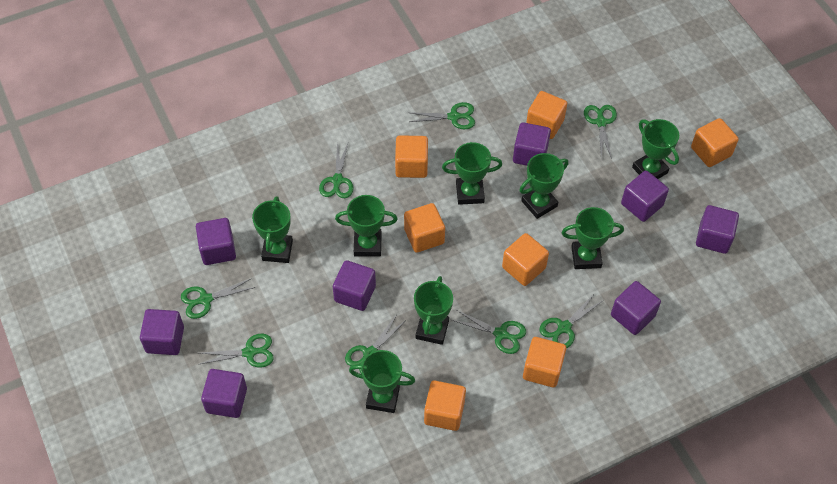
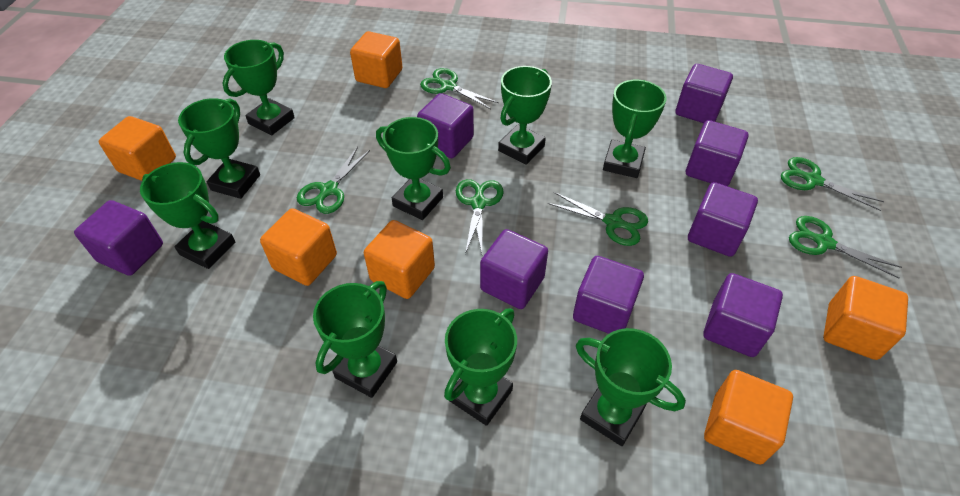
green scissors: [181,278,255,319] [198,334,274,368] [319,142,354,198] [345,314,406,374] [409,102,475,129] [452,310,526,354] [540,293,604,348] [584,105,617,159] = 8 -> [297,147,370,214] [420,68,499,109] [456,179,504,254] [547,192,648,246] [781,157,884,211] [789,216,902,278] = 6
green trophy: [252,196,293,263] [335,195,398,257] [349,350,415,413] [414,276,453,345] [442,142,502,205] [519,153,568,219] [562,207,624,269] [632,119,679,179] = 8 -> [140,162,235,269] [178,98,260,199] [222,40,295,136] [313,281,397,398] [376,117,451,220] [444,308,517,426] [498,66,552,165] [576,328,686,446] [603,80,667,178] = 9
orange cube: [395,135,428,178] [404,203,445,253] [424,381,466,431] [502,233,549,286] [523,337,566,388] [526,91,567,139] [691,118,739,167] = 7 -> [99,116,176,181] [260,208,337,286] [350,31,403,88] [364,220,435,299] [704,370,793,464] [823,276,908,360] = 6

